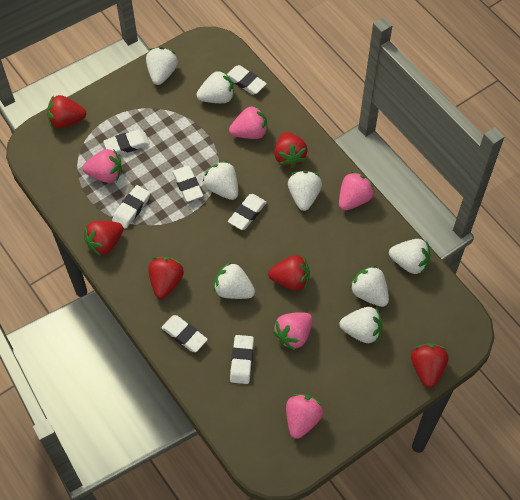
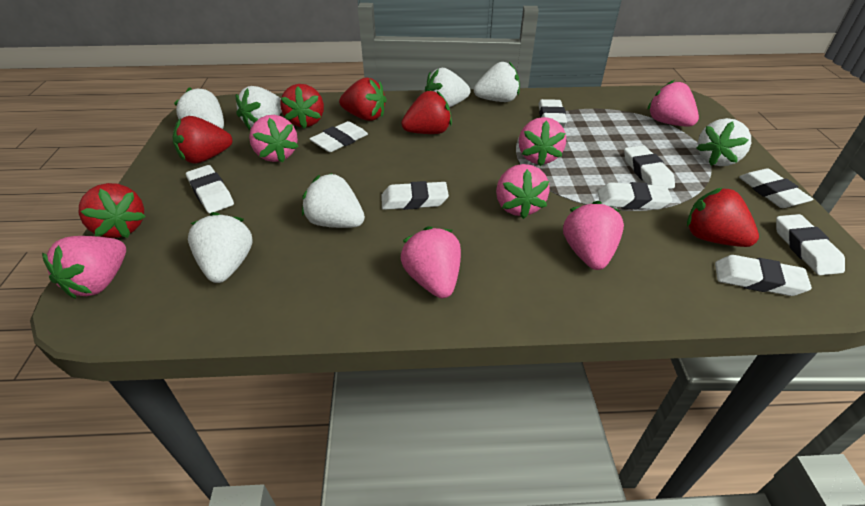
pink strawberry: [83,149,122,183] [229,105,267,139] [273,312,313,350] [286,394,323,439] [339,171,375,211] = 5 -> [42,236,126,299] [249,115,299,163] [401,226,461,298] [496,164,550,219] [519,117,566,166] [563,201,624,270] [647,80,699,127] = 7
white eraser: [103,130,150,155] [112,185,150,229] [161,315,208,352] [172,166,203,202] [227,65,267,95] [228,194,267,230] [230,335,254,384] = 7 -> [186,165,234,213] [309,121,368,152] [381,181,449,210] [538,99,567,127] [597,182,672,210] [624,145,675,189] [715,255,812,296] [739,169,813,208] [776,214,845,275] = 9
white strawberry: [146,47,178,85] [196,70,234,103] [203,161,238,200] [213,262,255,299] [288,171,322,211] [339,307,383,344] [350,266,389,307] [389,239,430,274] = 8 -> [174,87,224,129] [188,212,253,283] [236,86,282,130] [302,173,365,228] [425,68,470,108] [474,62,520,102] [696,118,751,166] = 7

